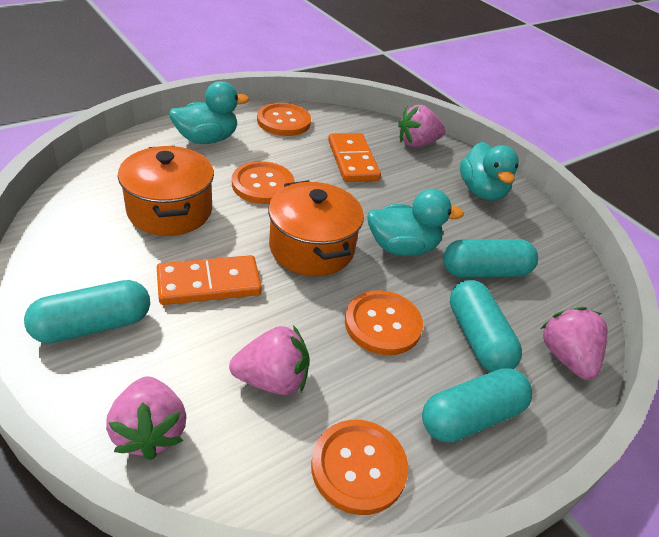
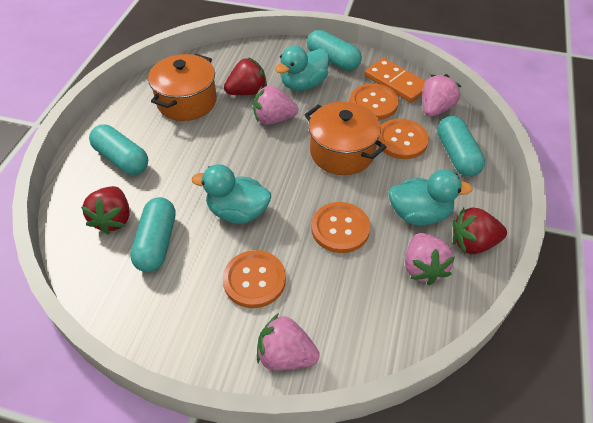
orange domino: [157,255,262,305] [328,133,381,182] = 2 -> [364,58,426,103] = 1
red strawberry: none = 0 -> [81,186,129,234] [224,57,267,95] [452,207,507,254] = 3

